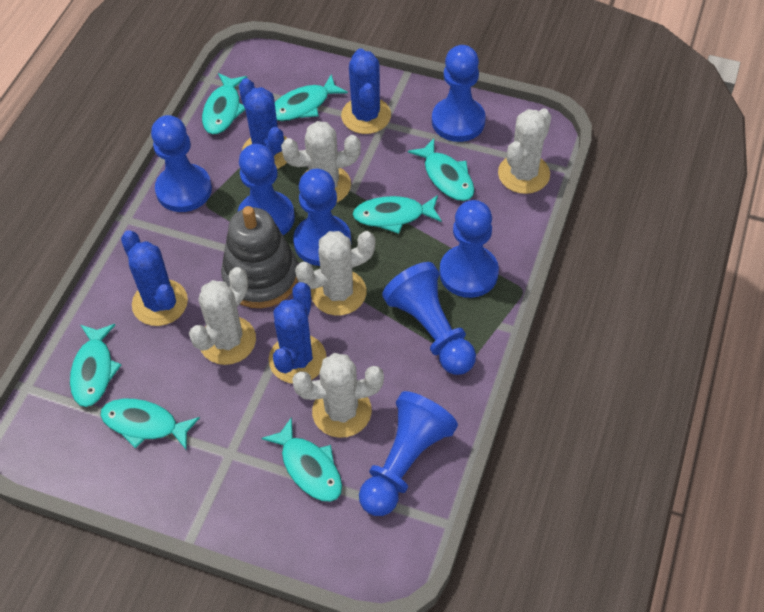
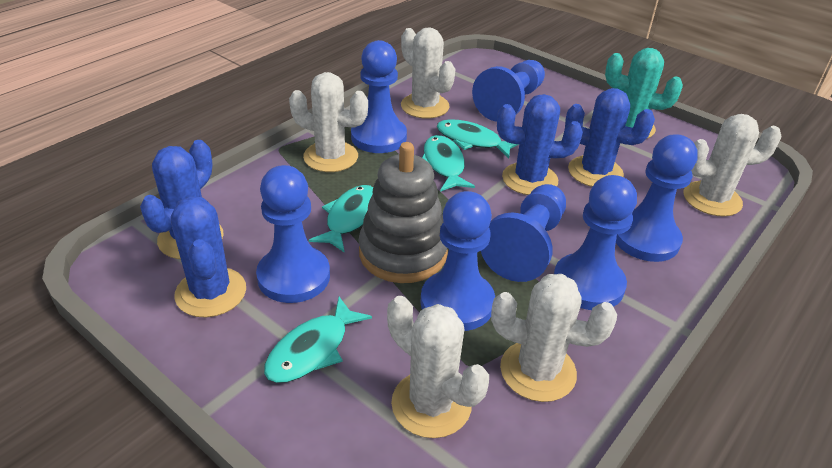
turquoise cactus: none = 0 -> [605,48,683,139] = 1
turquoise fish: [70,324,121,407] [100,399,200,450] [202,73,247,134] [261,417,342,502] [275,74,348,121] [352,195,442,234] [408,138,475,201] = 7 -> [264,297,372,383] [309,185,373,253] [422,135,475,192] [437,119,519,158] = 4

